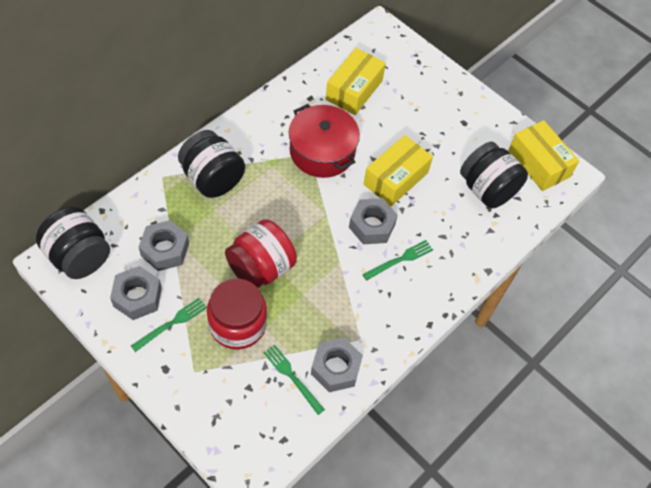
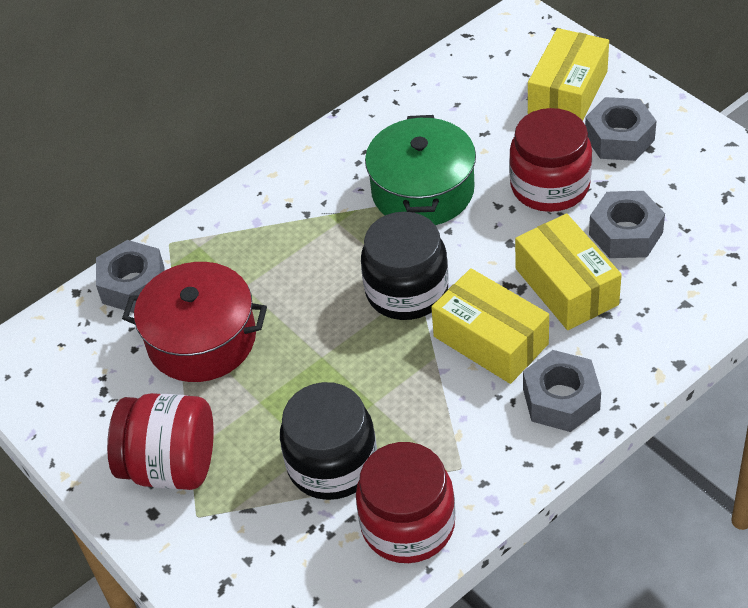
black jar: [36,207,110,279] [178,130,245,198] [460,142,528,208] = 3 -> [280,382,377,500] [361,212,449,320] = 2
green fork: [131,298,207,352] [263,344,325,415] [362,240,433,281] = 3 -> none = 0
green pot: none = 0 -> [365,115,476,225] = 1
red jar: [207,278,267,350] [225,219,297,288] = 2 -> [107,393,213,490] [356,442,456,563] [509,108,592,212] = 3

